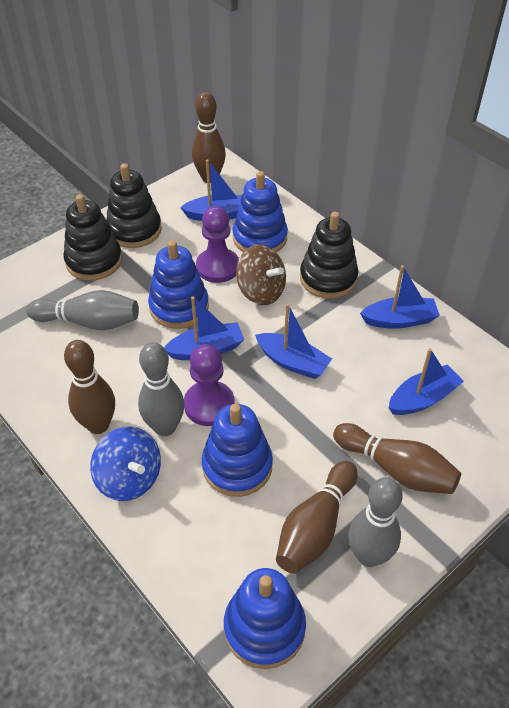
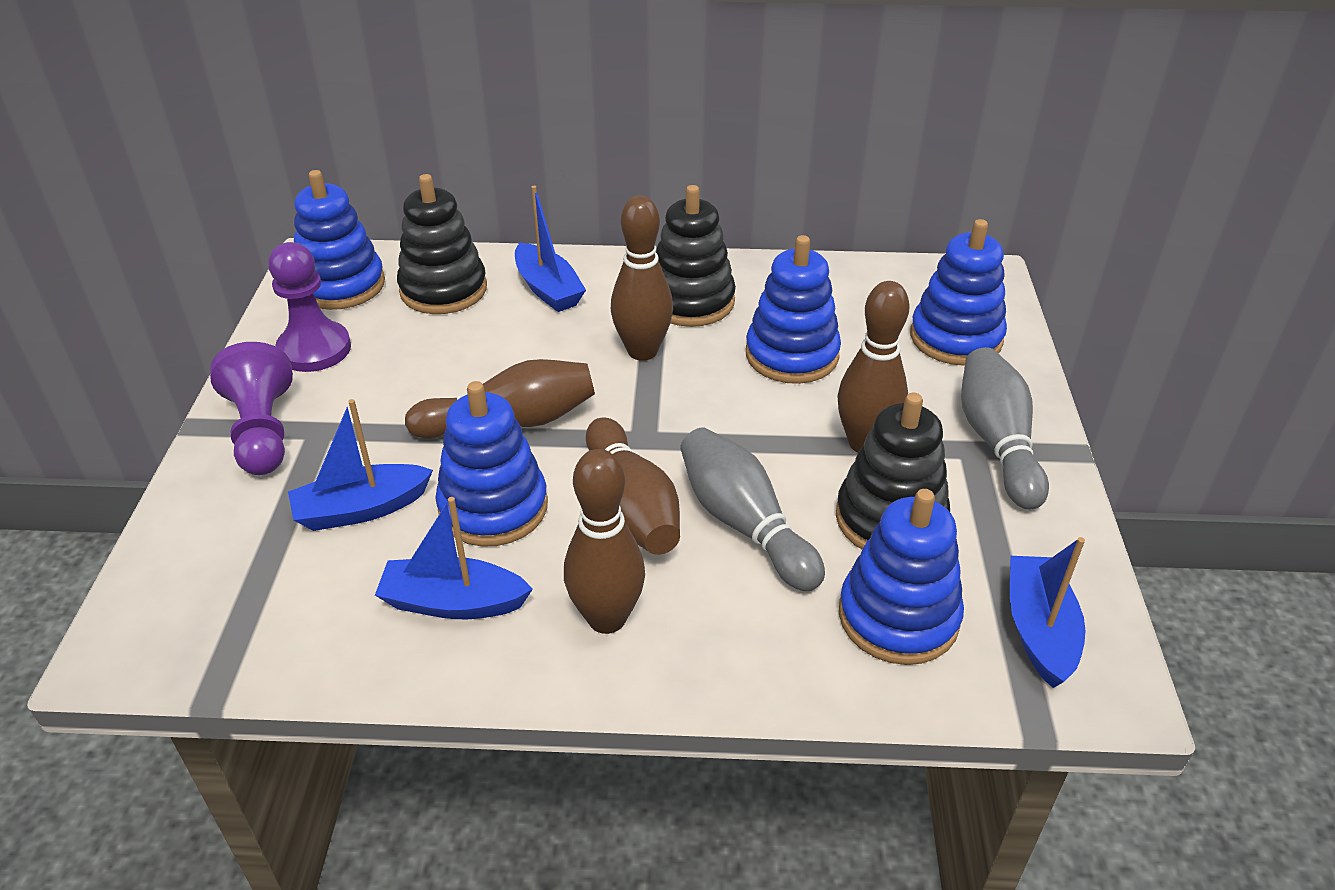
blue boat: [164,296,244,360] [180,159,242,221] [255,304,332,379] [360,265,440,329] [389,349,464,415] = 5 -> [288,399,433,531] [375,497,533,619] [515,186,586,312] [1010,537,1086,688] = 4
blue spinning top: [90,427,161,501] = 1 -> none = 0
blue stacking toy: [148,240,209,329] [202,404,273,497] [224,568,306,669] [232,171,288,253] = 4 -> [294,170,385,310] [435,381,548,547] [746,235,841,384] [839,489,964,665] [910,219,1007,366] = 5
brown bowling pin: [64,340,115,434] [192,92,226,183] [276,461,358,574] [333,423,461,494] = 4 -> [405,359,595,438] [564,449,645,634] [586,417,680,555] [611,195,673,361] [837,281,909,452] = 5
brown spinning top: [236,245,286,305] = 1 -> none = 0
grey bowling pin: [26,290,139,330] [138,342,185,436] [348,477,403,567] = 3 -> [680,427,825,591] [961,347,1049,510] = 2

